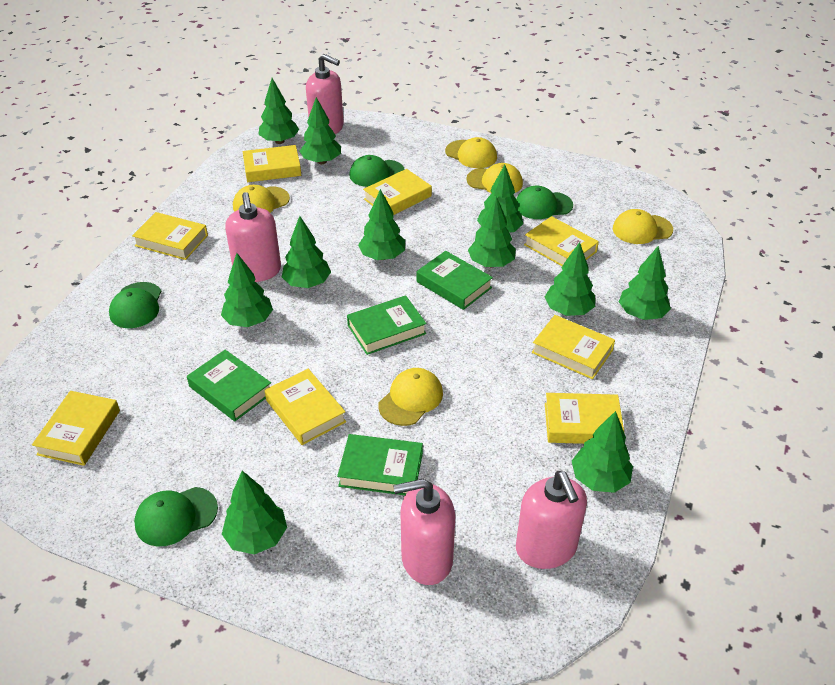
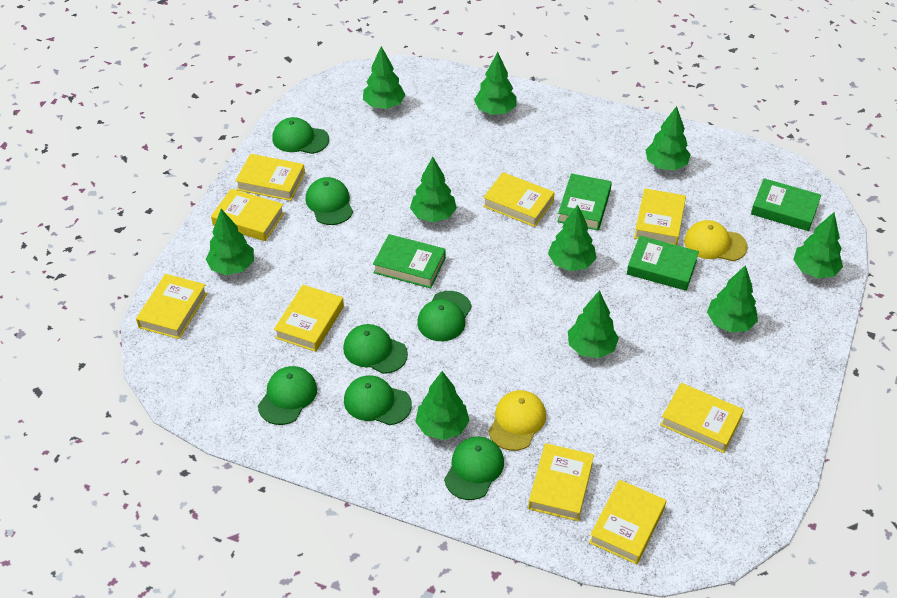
green cap: [109,282,161,328] [134,487,218,546] [349,155,405,187] [516,186,573,219] = 4 -> [258,366,317,425] [272,117,329,154] [305,177,353,225] [343,324,408,374] [344,375,412,425] [417,291,472,341] [444,437,504,500] = 7
green tree: [221,253,273,327] [222,471,287,554] [258,78,299,144] [282,216,331,288] [300,97,341,164] [358,189,405,260] [468,196,516,267] [477,165,523,233] [545,242,595,316] [572,411,633,493] [619,246,671,320] = 11 -> [206,209,254,275] [363,46,405,109] [410,157,457,222] [415,371,470,440] [474,52,517,115] [548,205,596,271] [568,290,619,358] [646,106,691,170] [707,265,758,333] [793,212,843,278] = 10
pink soap dispenser: [225,192,281,282] [306,54,344,134] [393,479,455,585] [516,471,587,569] = 4 -> none = 0
yellow book: [32,391,120,466] [132,212,208,260] [243,145,301,182] [265,369,346,445] [363,169,432,215] [524,216,599,266] [532,315,615,379] [545,393,625,444] = 8 -> [136,274,207,339] [211,189,285,241] [235,154,305,201] [274,285,344,352] [483,172,555,227] [528,443,594,521] [589,480,666,565] [634,188,686,245] [660,383,744,453] = 9
yellow cap: [233,185,290,213] [378,368,443,426] [445,137,497,168] [466,163,523,193] [613,209,673,244] = 5 -> [489,390,546,451] [684,220,748,261] = 2

